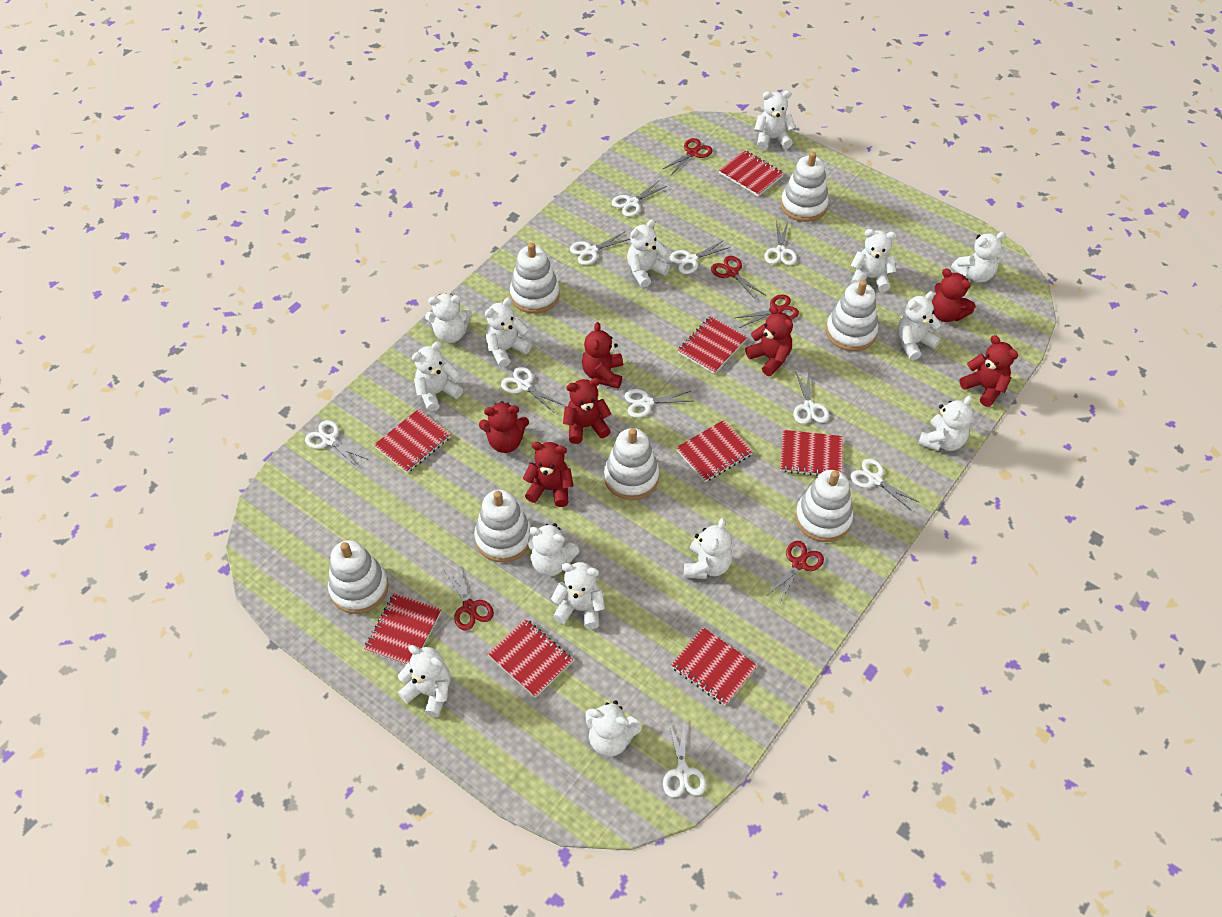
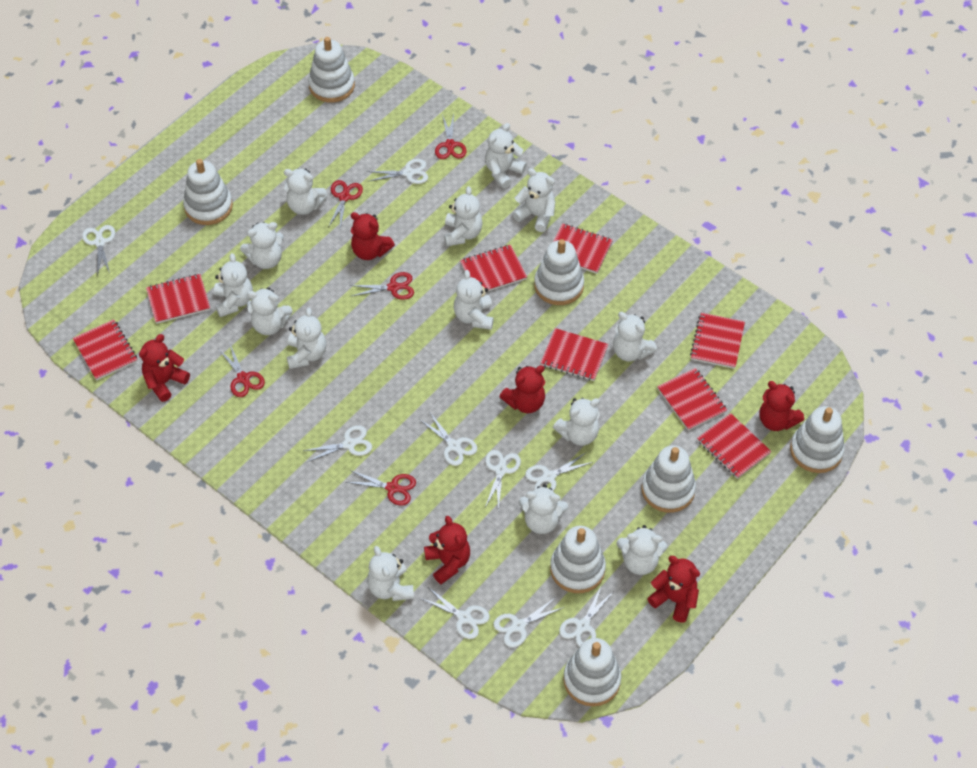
red teddy bear: [479,401,529,453] [523,442,573,507] [563,378,611,444] [582,322,623,389] [745,305,793,376] [932,268,975,322] [960,335,1018,407] = 7 -> [139,334,190,402] [351,212,395,260] [424,516,470,584] [500,365,545,413] [647,556,700,623] [759,381,804,431] = 6
white scissors: [305,420,367,468] [501,367,563,412] [570,232,630,265] [612,181,667,217] [625,389,691,418] [663,718,706,798] [670,240,731,274] [764,221,797,265] [793,371,829,424] [850,459,920,511] = 10 -> [82,225,115,277] [303,425,372,463] [366,159,428,184] [419,413,477,466] [420,587,490,639] [485,450,521,510] [493,597,564,647] [525,453,593,491] [559,585,614,647] = 9

